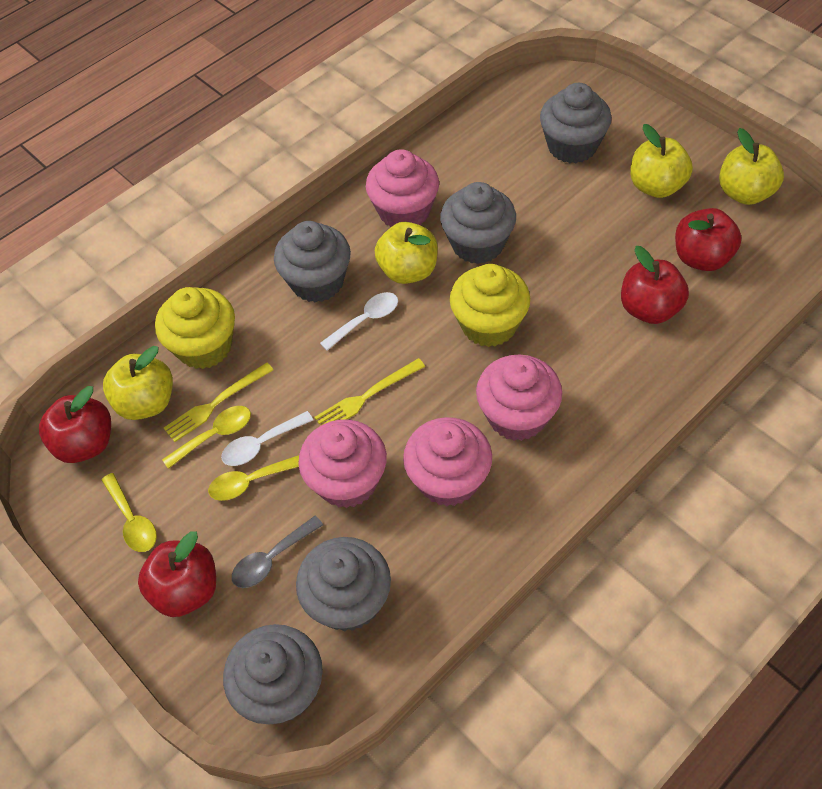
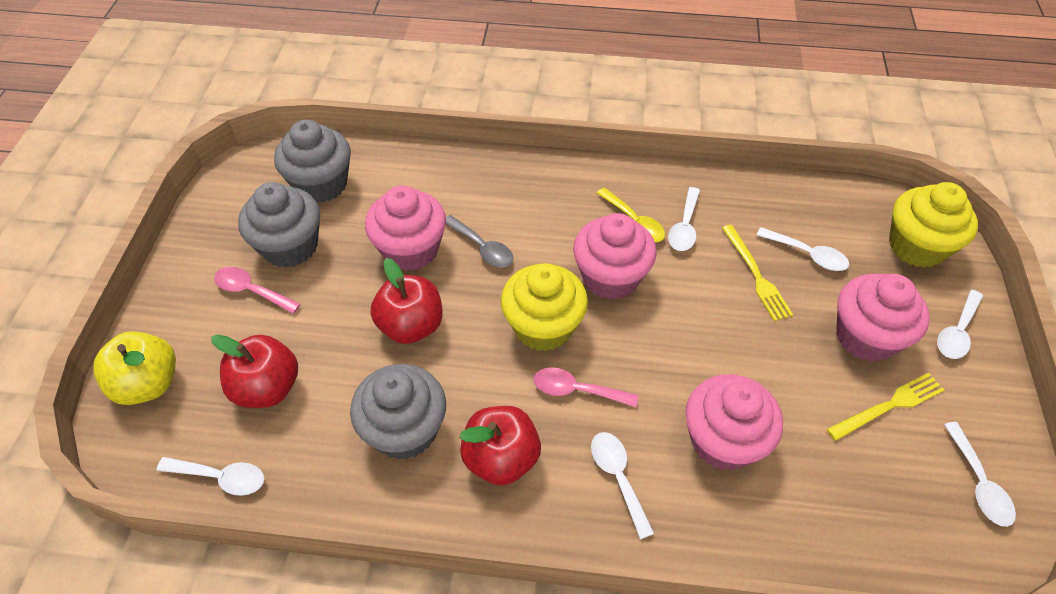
grey cupcake: [223,624,323,724] [274,221,351,302] [296,537,391,631] [440,182,516,264] [540,83,612,163] = 5 -> [238,182,320,268] [274,120,351,203] [350,364,446,460] = 3
pink spoon: none = 0 -> [214,267,301,314] [534,367,638,407] = 2
red apple: [39,386,111,463] [138,531,216,617] [621,246,689,324] [675,208,741,271] = 4 -> [211,334,298,408] [370,258,443,344] [460,406,541,485] = 3
white spoon: [221,411,313,466] [320,292,398,351] = 2 -> [157,457,264,496] [591,432,655,539] [668,187,700,251] [756,227,849,271] [937,290,983,359] [944,422,1016,527] = 6
yellow apple: [103,346,173,420] [375,222,438,284] [630,124,693,198] [719,128,784,205] = 4 -> [93,331,176,405] = 1
yellow spoon: [101,473,157,552] [162,406,251,469] [208,455,299,501] = 3 -> [597,188,665,242] = 1

